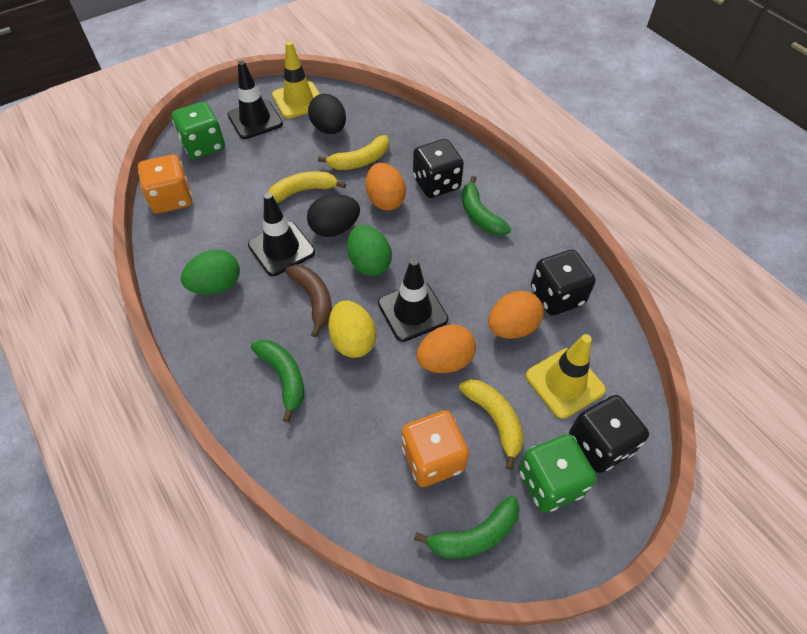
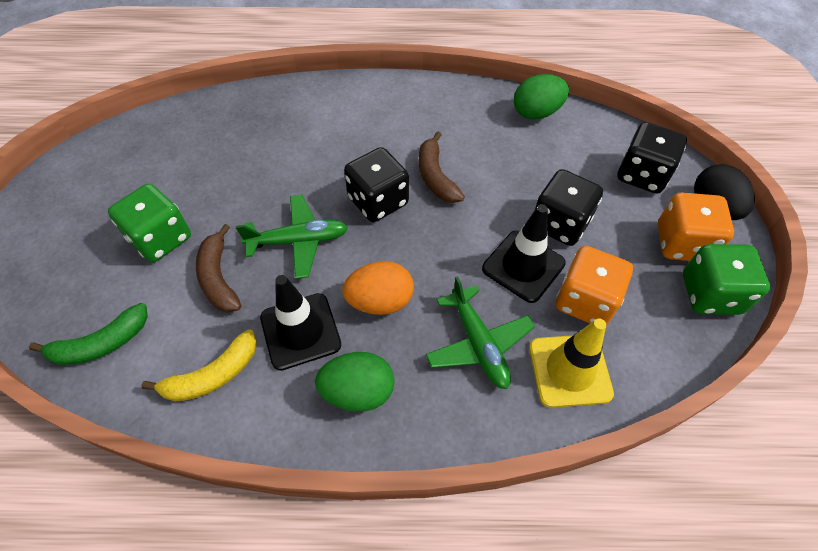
black egg: [307,194,360,237] [308,94,346,134] = 2 -> [694,164,755,220] = 1
black traffic cone: [228,61,283,139] [248,193,315,276] [378,258,448,342] = 3 -> [260,275,341,371] [482,204,566,303] = 2
brown banana: [285,264,332,337] = 1 -> [196,224,241,313] [419,131,465,203] = 2
green banana: [251,340,304,423] [414,496,520,559] [462,176,511,236] = 3 -> [29,303,148,365] = 1
green plane: none = 0 -> [236,195,348,279] [425,276,535,389] = 2
orange egg: [366,163,406,211] [417,324,476,373] [488,291,544,339] = 3 -> [342,261,414,315] = 1
yellow banana: [268,171,346,203] [318,135,389,170] [459,380,524,470] = 3 -> [141,329,257,402] = 1
yellow egg: [328,300,376,358] = 1 -> none = 0
yellow traffic cone: [272,41,320,119] [526,334,606,419] = 2 -> [529,319,614,408] = 1

